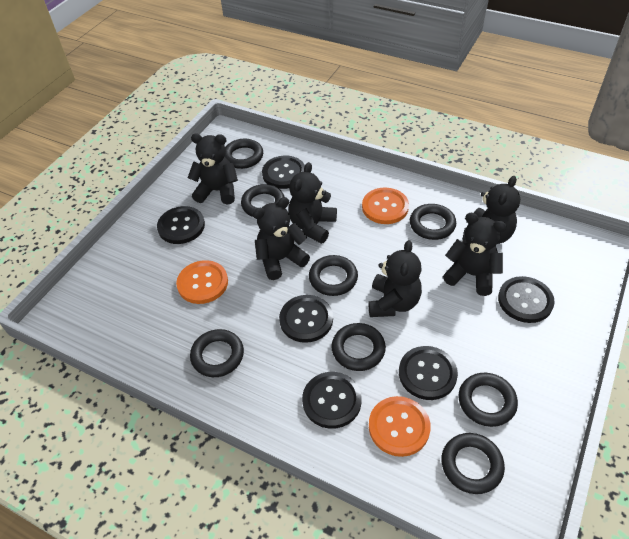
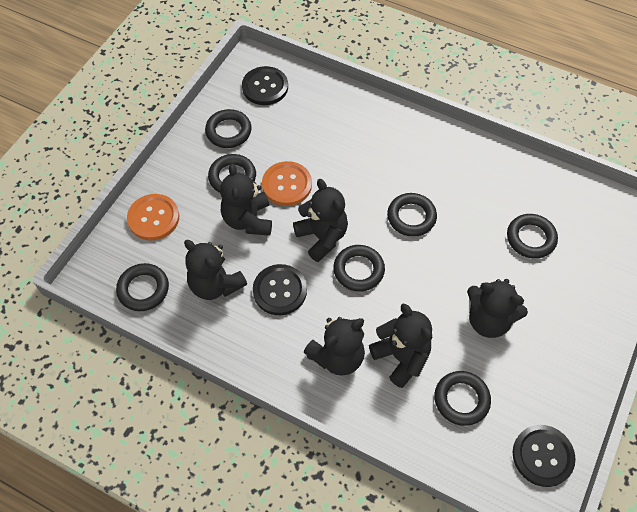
black button: [157,206,205,244] [262,156,305,189] [279,295,333,343] [302,372,362,429] [399,346,458,400] [498,276,555,323] = 6 -> [242,66,288,105] [253,264,307,315] [513,425,576,487] = 3
black ring: [190,329,244,377] [224,139,263,169] [241,184,285,217] [309,255,358,296] [331,323,386,371] [410,204,456,240] [441,433,505,494] [459,373,518,427] = 8 -> [116,263,169,311] [205,109,252,148] [208,154,256,193] [333,245,385,292] [387,193,437,237] [434,371,491,426] [507,214,558,259] = 7
orange button: [176,260,228,304] [362,187,409,224] [369,396,431,457] = 3 -> [127,194,179,240] [262,161,312,206] = 2

